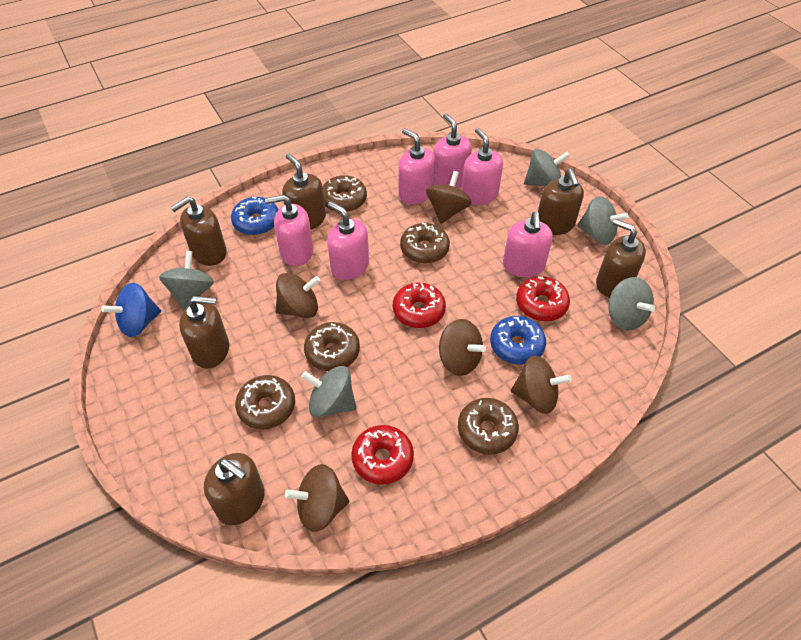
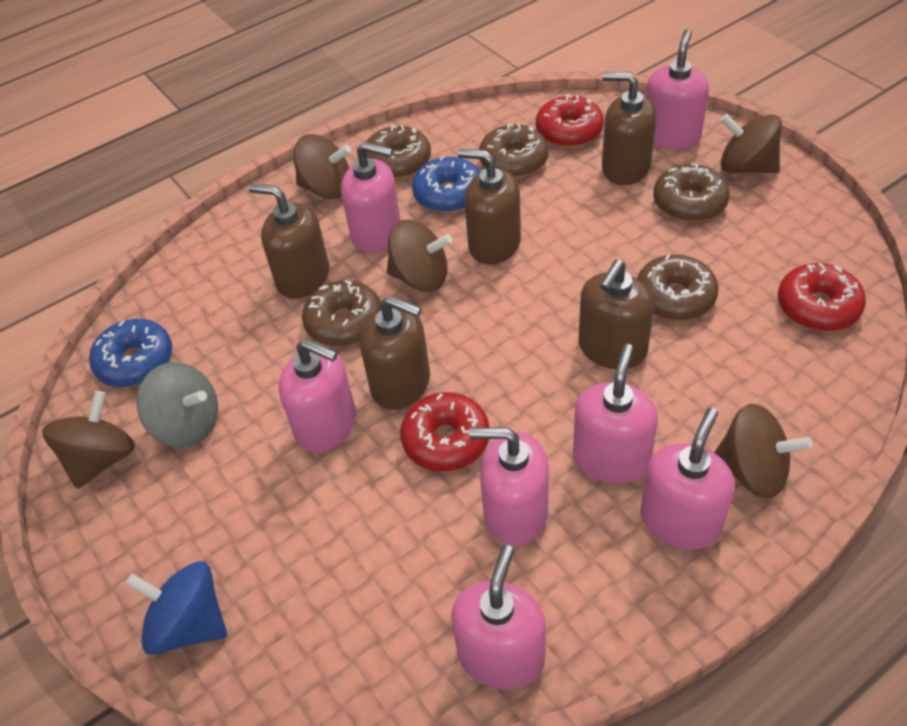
brown soap dispenser: [171,197,227,266] [179,296,229,369] [204,453,265,525] [282,154,326,230] [538,169,584,235] [596,219,646,297] = 6 -> [249,184,329,299] [360,296,430,410] [458,149,521,265] [578,260,654,369] [602,72,657,185] = 5
grey spinning top: [159,251,214,310] [301,366,357,418] [524,149,570,186] [577,196,629,245] [608,277,655,331] = 5 -> [137,362,218,448] = 1
pink soap dispenser: [265,195,313,266] [327,202,369,280] [398,128,436,204] [433,113,472,188] [462,128,503,205] [503,211,553,277] = 6 -> [279,339,356,452] [341,142,401,253] [451,545,546,689] [469,427,549,546] [573,344,658,483] [640,408,735,550] [646,29,709,150] = 7

